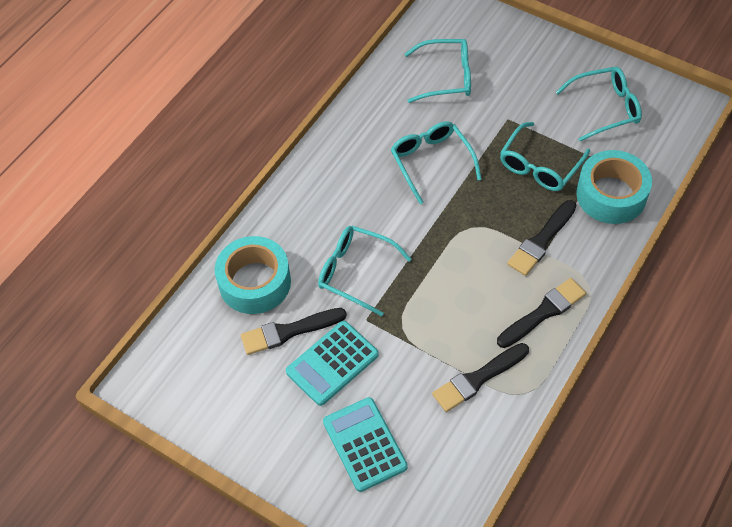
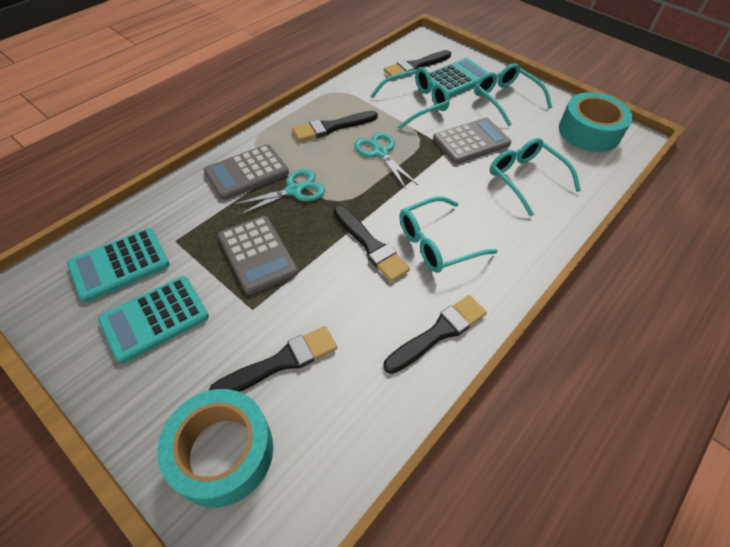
black brush: [241,308,347,355] [432,343,529,412] [497,278,586,348] [507,200,577,276] = 4 -> [209,326,337,392] [292,111,378,142] [334,206,410,282] [384,50,451,76] [384,295,487,374] = 5
grey calculator: none = 0 -> [204,144,289,200] [218,216,298,295] [433,118,511,164] = 3
turquoise calculator: [286,321,379,406] [323,397,408,492] = 2 -> [67,228,170,302] [98,276,209,364] [429,58,489,98] = 3
turquoise glasses: [318,226,412,316] [391,121,482,204] [405,39,471,103] [500,122,590,191] [556,67,642,141] = 5 -> [370,67,450,130] [399,196,497,273] [474,63,552,127] [490,138,581,217] = 4
turquoise scissors: none = 0 -> [232,169,325,216] [354,132,418,189] = 2

